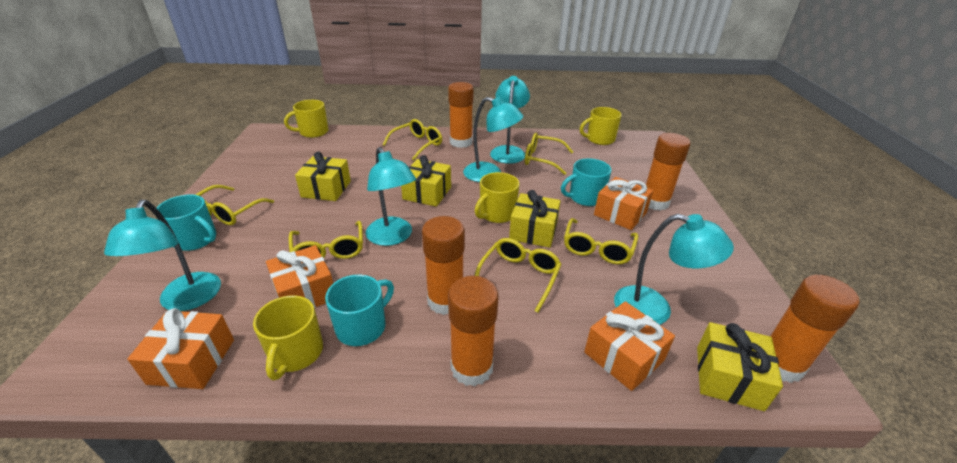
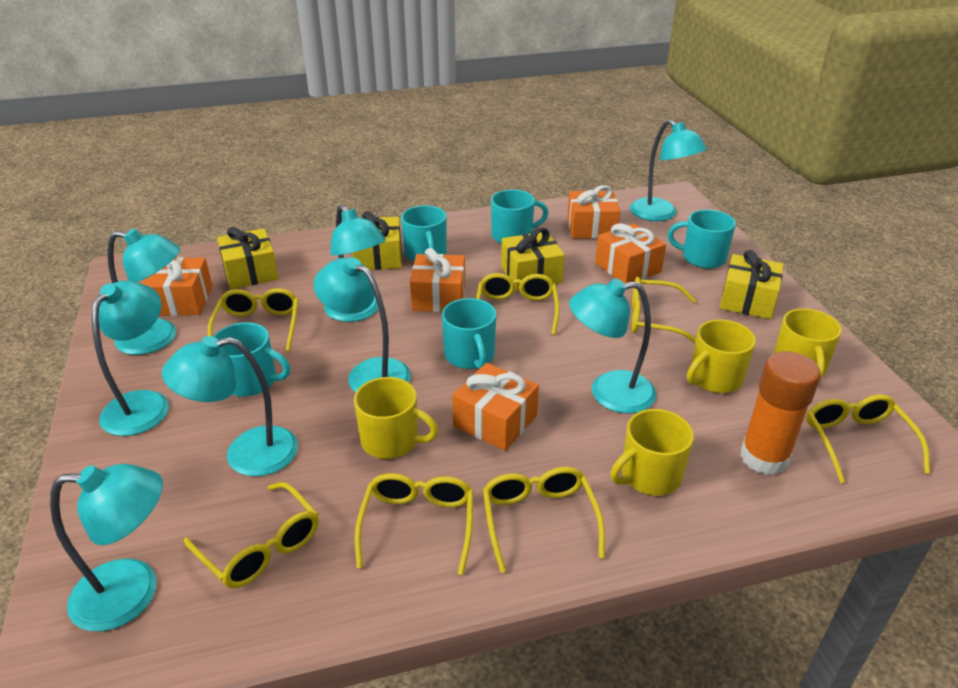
orange gift: [127,308,234,389] [266,245,333,308] [584,301,675,391] [594,177,653,230] = 4 -> [142,257,213,316] [410,248,465,312] [452,363,539,451] [567,185,620,239] [595,224,666,283] = 5
orange glue stick: [422,216,465,315] [448,82,474,148] [448,276,499,387] [646,133,691,211] [770,275,859,383] = 5 -> [740,351,821,475] = 1
turquoise lamp: [104,200,221,311] [366,147,416,246] [463,97,523,182] [490,76,530,164] [614,214,734,325] = 5 -> [50,464,163,631] [92,281,169,436] [107,229,180,355] [162,336,298,477] [314,257,411,392] [324,204,386,322] [569,278,656,414] [630,119,707,221] = 8
turquoise mug: [157,194,216,251] [325,275,394,346] [561,158,612,206] = 3 -> [213,322,290,397] [401,205,447,262] [442,298,496,369] [491,190,548,244] [668,210,736,269] = 5
yellow glasses: [196,185,274,225] [289,221,363,259] [383,119,442,161] [475,238,562,313] [525,133,573,175] [564,218,638,264] = 6 -> [184,482,319,588] [208,288,299,351] [355,473,474,575] [476,273,560,335] [483,467,605,573] [632,277,696,343] [806,395,930,483] = 7

